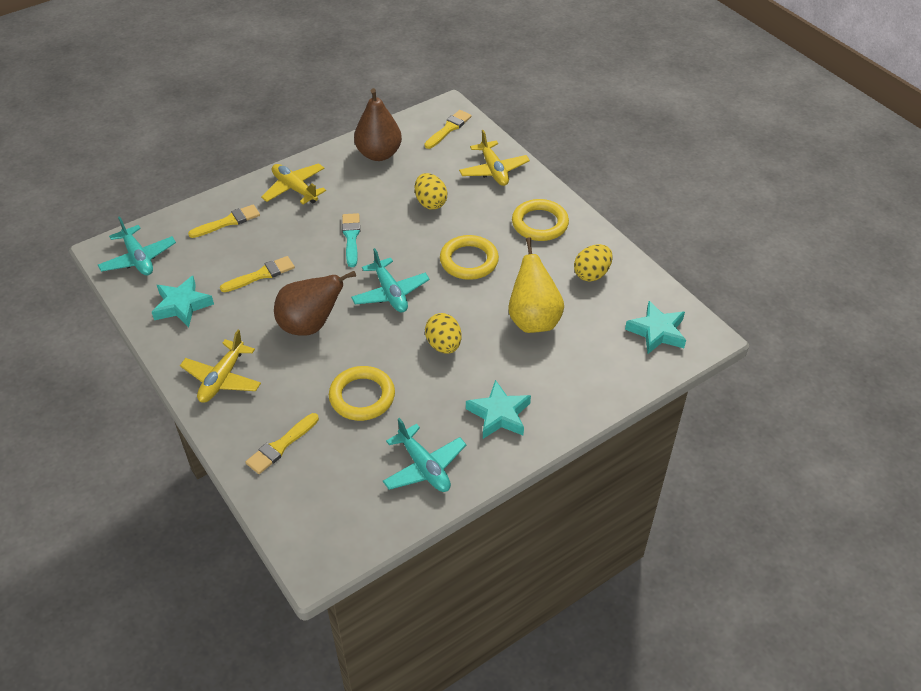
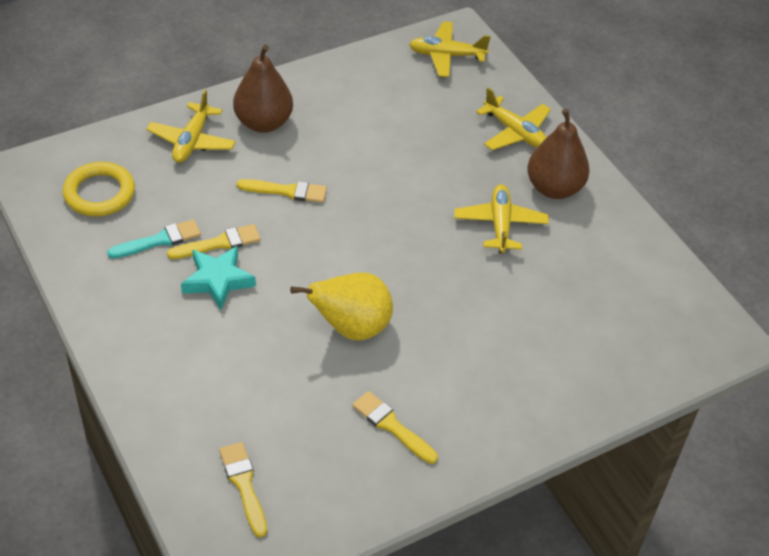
turquoise plane: [98,216,176,275] [351,248,430,313] [383,418,466,492] = 3 -> none = 0
turquoise star: [152,276,214,327] [466,380,531,439] [625,301,686,354] = 3 -> [181,246,256,310] = 1
yellow egg: [415,173,447,210] [425,313,461,354] [574,244,613,282] = 3 -> none = 0
yellow plane: [180,330,261,403] [261,163,326,204] [459,130,530,186] = 3 -> [146,90,236,163] [409,21,491,77] [454,184,549,253] [476,87,551,150] = 4
yellow ring: [329,366,395,421] [440,235,499,280] [512,199,569,241] = 3 -> [63,162,135,216] = 1

